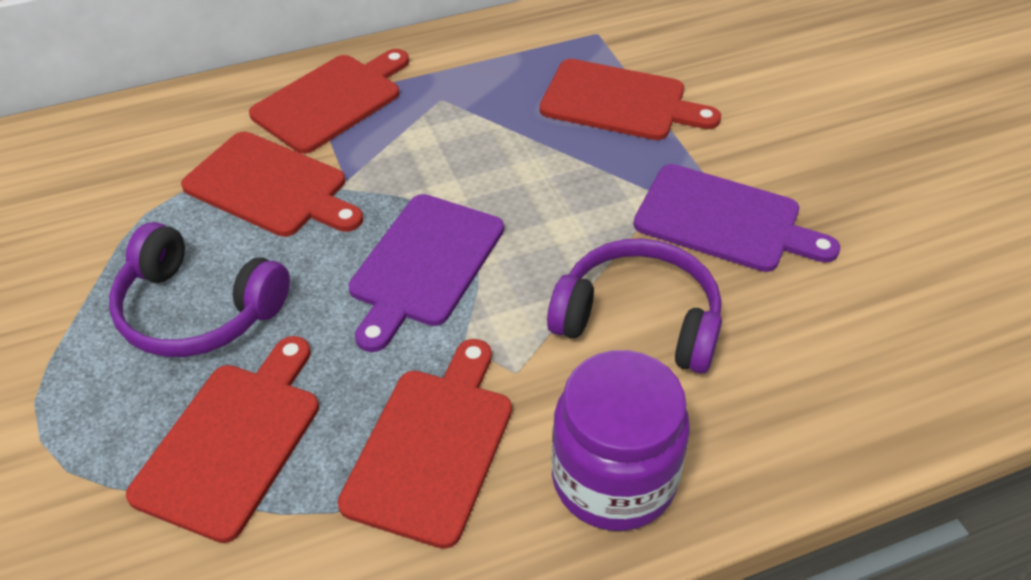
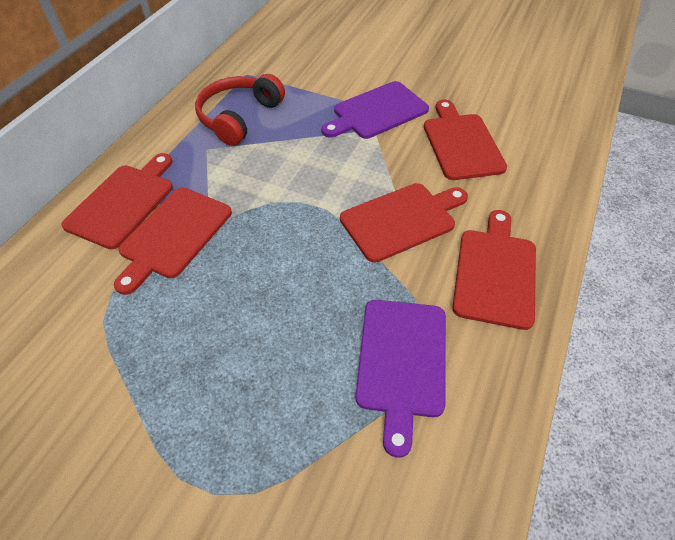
purple headphones: [109,222,290,357] [547,238,722,374] = 2 -> none = 0
purple jar: [551,350,690,531] = 1 -> none = 0
red headphones: none = 0 -> [195,74,285,146] = 1

